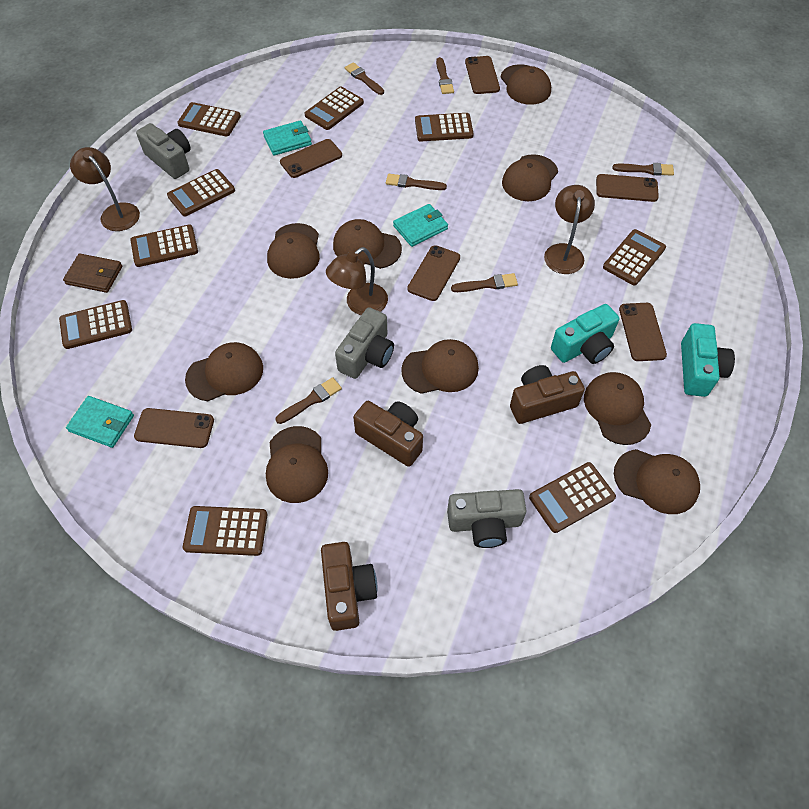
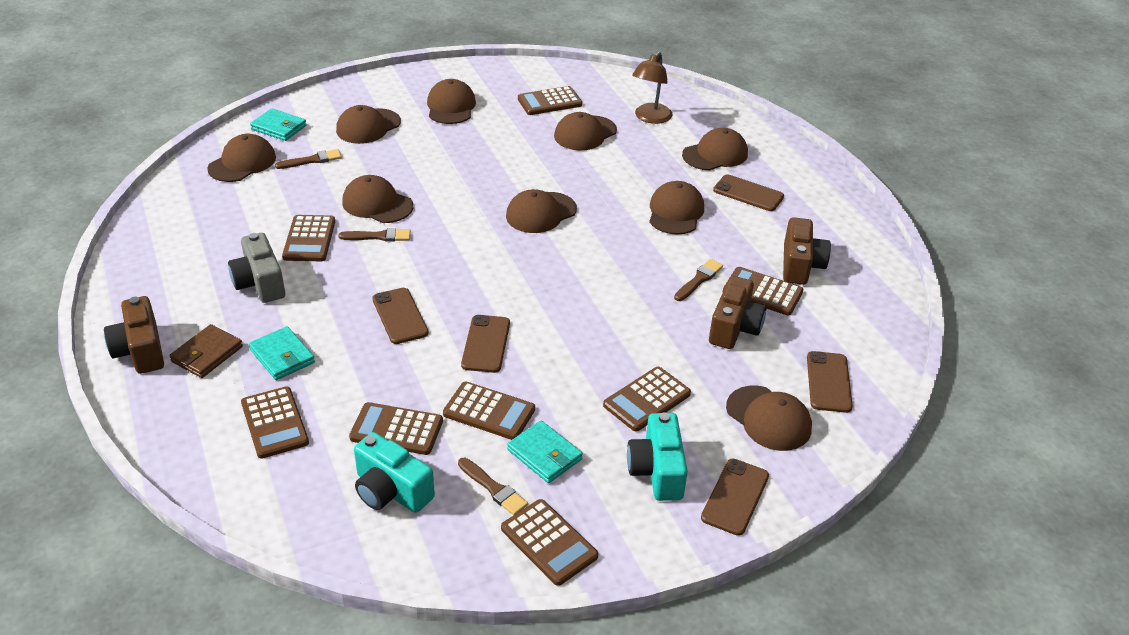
brown brush: [275,377,342,424] [345,62,384,95] [386,174,447,190] [436,57,454,94] [451,273,518,292] [612,163,674,176] = 6 -> [275,149,342,169] [338,228,411,241] [458,458,528,515] [674,259,723,301] = 4
brown calculator: [59,300,132,349] [130,225,198,267] [167,169,235,216] [178,102,241,137] [183,506,267,556] [304,87,364,130] [415,113,474,141] [529,462,616,533] [603,229,666,286] = 9 -> [241,386,309,459] [282,215,335,261] [349,402,443,455] [443,382,535,440] [501,499,598,586] [518,86,582,115] [603,367,691,431] [723,267,803,315] = 8
brown lamp: [70,147,140,231] [326,247,388,315] [544,185,595,274] = 3 -> [632,51,672,124] = 1
brown phone: [134,408,214,448] [280,139,342,178] [407,245,460,301] [465,56,500,94] [596,174,659,202] [619,303,667,361] = 6 -> [372,288,429,344] [461,315,510,373] [701,459,769,536] [713,174,784,211] [807,351,853,413] = 5
grey camera: [136,123,191,179] [335,307,394,379] [447,489,527,548] = 3 -> [228,233,285,303] = 1

